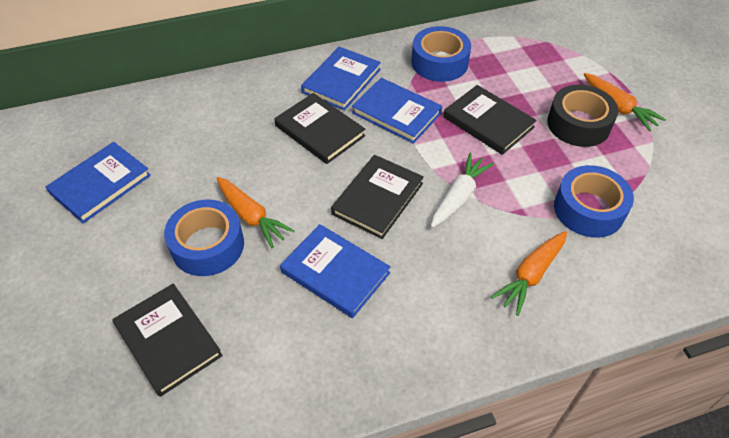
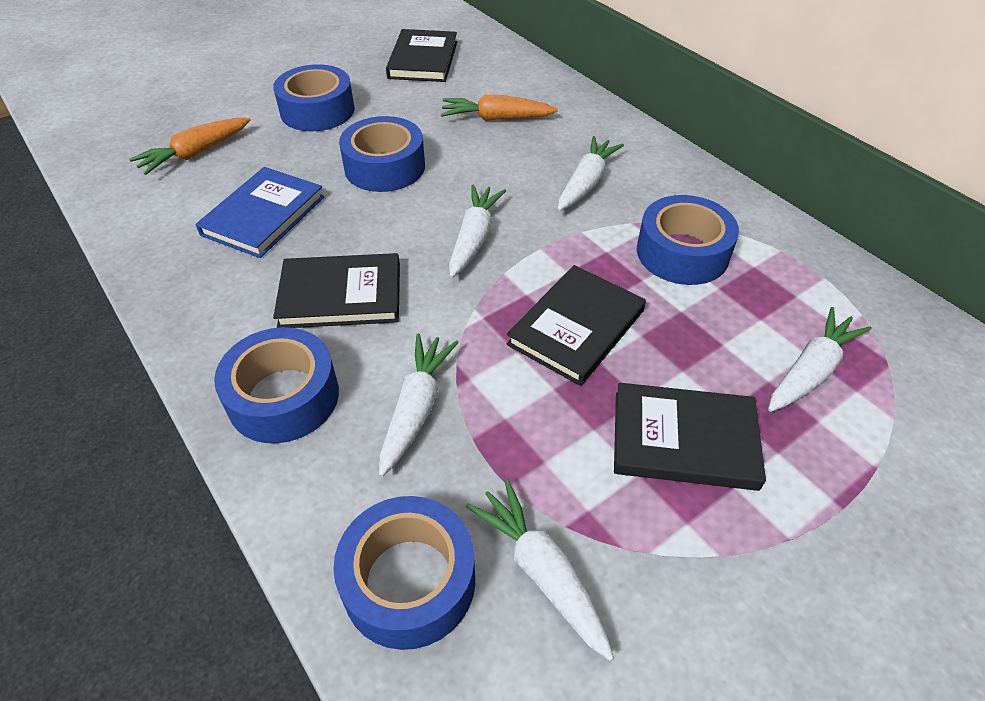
black tape: [547,85,618,147] = 1 -> none = 0
blue book: [46,142,151,223] [280,224,391,318] [301,47,381,110] [352,78,442,144] = 4 -> [195,167,324,258] = 1
blue tape: [164,200,244,276] [412,26,471,82] [554,165,634,238] = 3 -> [214,327,339,443] [273,64,355,131] [333,496,475,650] [339,116,425,192] [637,195,739,285] = 5
orange carrot: [217,177,295,248] [491,231,567,316] [583,73,666,131] = 3 -> [129,118,251,175] [441,95,558,121] = 2
white carrot: [431,153,494,228] = 1 -> [379,333,459,477] [449,185,506,278] [466,479,614,661] [558,136,624,211] [768,307,872,412] = 5

